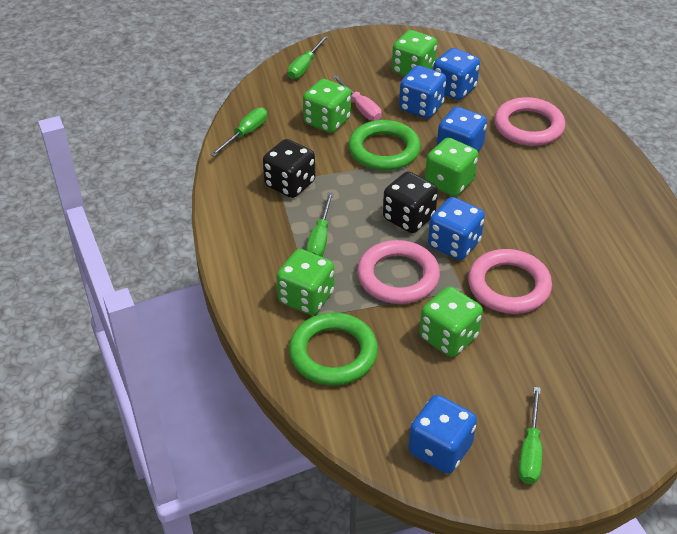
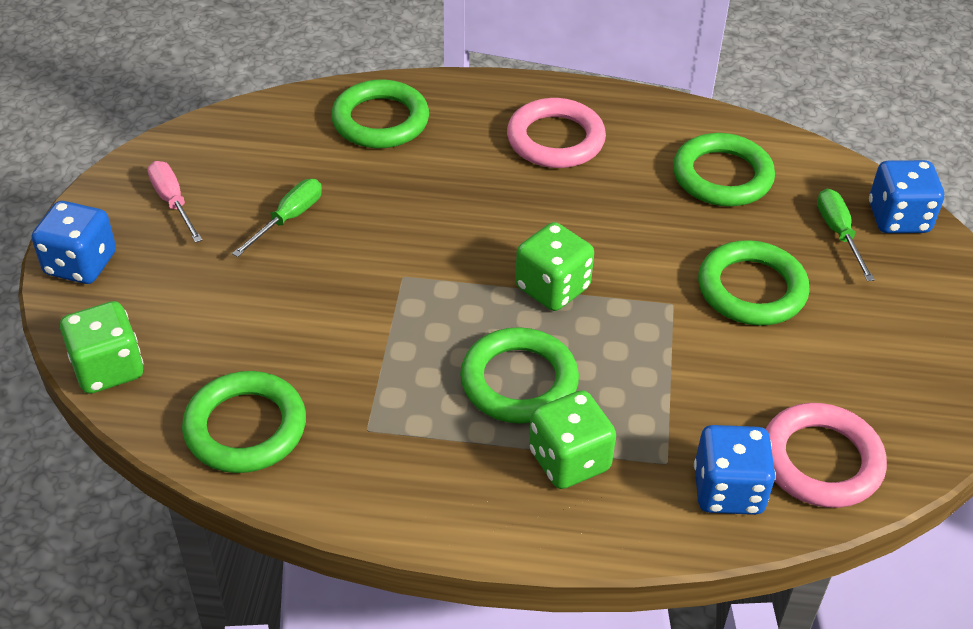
black dice: [263,139,315,198] [383,171,438,233] = 2 -> none = 0
blue dice: [399,65,446,119] [408,395,477,474] [428,197,485,260] [433,48,480,100] [437,107,487,152] = 5 -> [32,201,116,284] [694,425,776,515] [869,160,944,233] = 3
green dice: [277,249,334,315] [303,79,351,133] [392,30,437,76] [419,286,483,357] [425,138,478,196] = 5 -> [60,301,143,394] [515,222,594,311] [529,390,616,489] = 3
green ring: [289,312,378,385] [348,120,421,171] = 2 -> [182,371,306,473] [331,79,429,148] [460,327,579,424] [673,133,775,206] [698,240,810,326] = 5
green screwdriver: [210,107,267,157] [288,35,329,79] [306,192,333,257] [518,387,542,484] = 4 -> [232,179,322,257] [817,189,875,281] = 2
pink ring: [357,240,440,304] [468,249,552,314] [494,97,565,146] = 3 -> [507,98,606,168] [766,403,887,508] = 2

